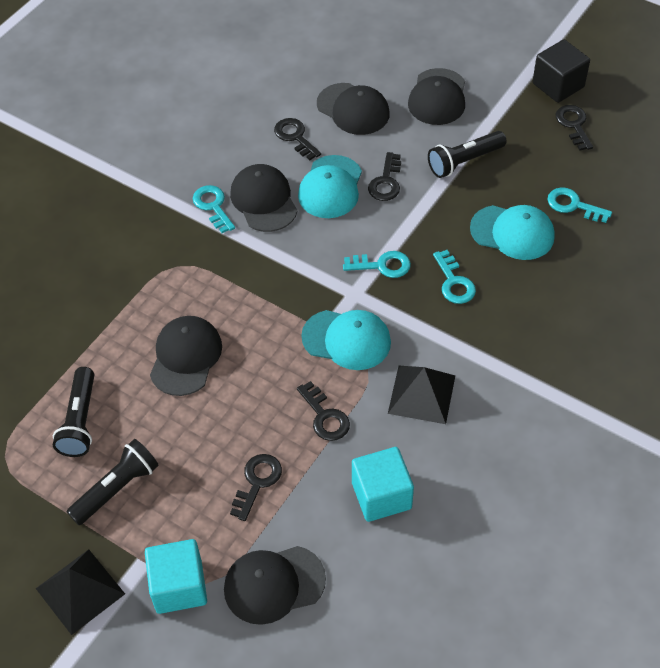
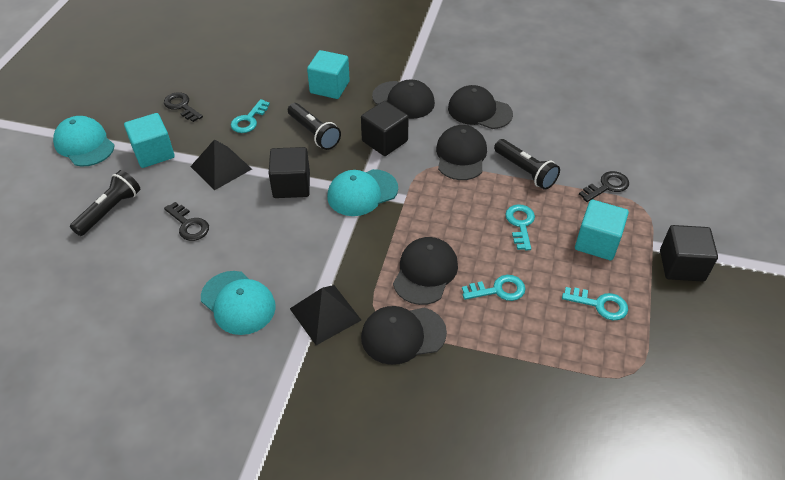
black cube: [532,40,590,103] = 1 -> [269,147,310,198] [361,101,409,156] [660,225,718,282] = 3
black key: [230,454,282,521] [274,118,321,160] [297,381,350,441] [368,152,401,201] [556,105,593,151] = 5 -> [164,92,203,122] [164,202,209,241] [579,171,629,202] = 3
turquoise cube: [145,539,207,614] [352,447,414,522] = 2 -> [124,113,175,168] [307,50,350,99] [575,200,629,260] = 3

